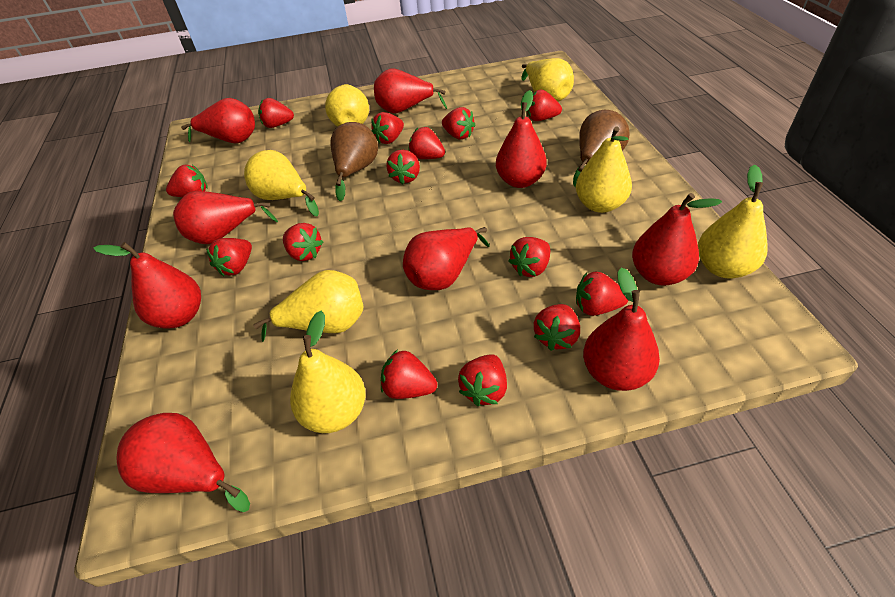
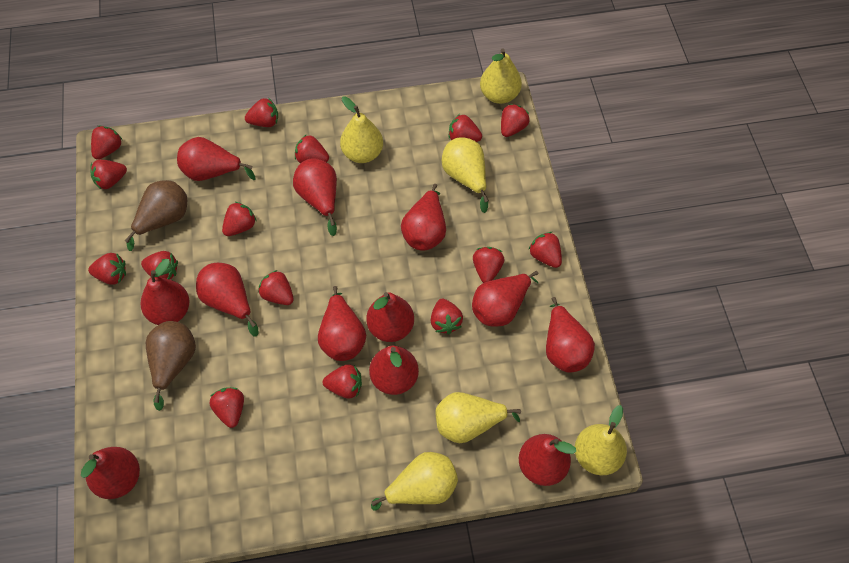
red pear: [93,242,201,329] [116,413,250,512] [173,191,278,244] [181,98,255,143] [374,69,447,113] [403,227,490,290] [496,90,547,188] [583,268,660,391] [632,193,722,286] = 9 -> [81,447,140,499] [141,259,190,325] [177,137,255,181] [196,263,258,336] [293,159,337,236] [318,286,366,361] [366,292,414,342] [369,346,419,395] [401,184,446,251] [472,271,538,327] [519,434,576,486] [546,297,595,373] = 12
red strawberry: [166,165,208,197] [206,238,252,276] [258,98,294,128] [283,223,323,261] [371,112,404,144] [381,350,437,399] [386,150,420,185] [408,127,445,159] [442,107,475,140] [458,354,507,406] [509,237,550,277] [527,90,562,121] [534,304,580,351] [576,272,628,316] = 14 -> [88,253,126,285] [90,160,127,189] [91,126,122,160] [141,251,178,280] [210,387,244,428] [222,202,257,236] [245,98,278,127] [258,270,294,305] [295,134,329,163] [323,364,362,399] [431,299,463,334] [449,114,482,142] [473,247,504,283] [501,104,530,137] [529,232,562,268] = 15
yellow pear: [244,150,319,217] [253,270,363,342] [290,311,365,433] [325,84,369,127] [521,58,574,102] [576,126,632,213] [698,164,768,278] = 7 -> [340,96,383,163] [371,452,458,511] [435,392,521,443] [442,137,489,213] [480,48,522,104] [575,405,627,475] = 6

